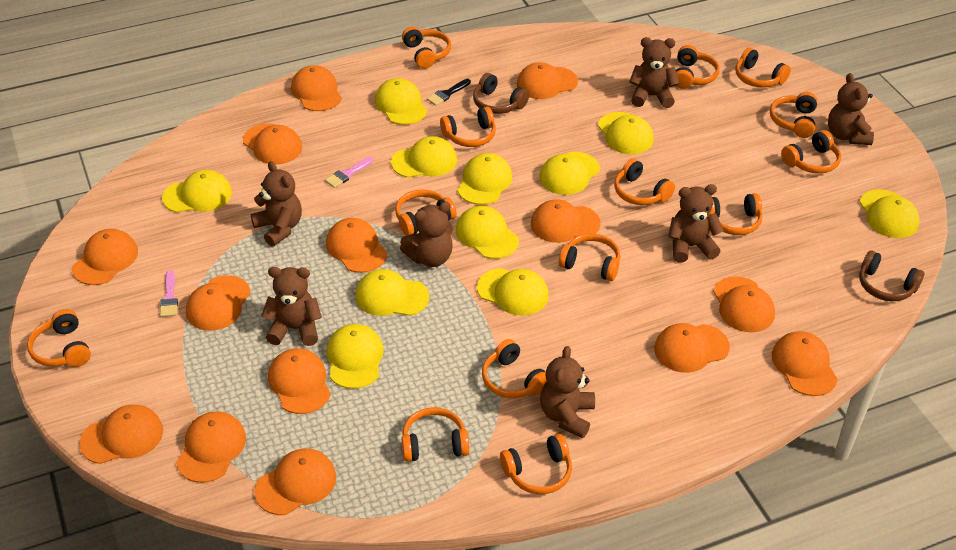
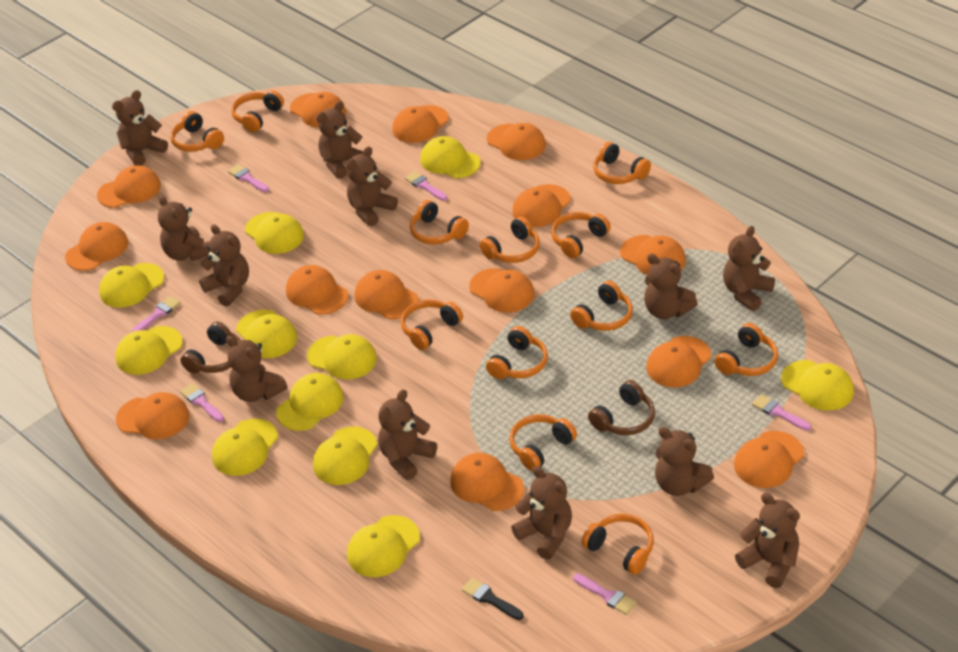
brown teddy bear: [251,161,302,246] [261,267,322,346] [400,202,453,267] [540,346,595,438] [629,37,679,108] [668,184,724,263] [828,73,874,145] = 7 -> [112,90,168,165] [158,196,210,261] [199,224,249,307] [226,335,287,402] [316,101,363,179] [346,147,398,226] [378,389,437,480] [511,466,572,559] [644,253,698,319] [655,427,714,496] [723,226,775,311] [735,493,800,588] = 12
orange headphones: [27,309,91,367] [395,189,457,236] [401,407,469,462] [402,27,451,69] [440,107,496,147] [482,339,547,398] [500,434,572,494] [559,233,620,281] [614,158,675,205] [676,45,720,89] [709,193,763,235] [735,48,791,88] [770,92,817,138] [781,130,841,174] = 14 -> [170,111,224,152] [231,90,284,132] [401,300,463,350] [410,200,469,244] [480,216,540,263] [486,326,548,379] [509,414,577,471] [551,212,611,258] [570,281,633,331] [581,514,654,575] [593,142,651,184] [714,323,778,376] = 12
pink brush: [160,270,178,317] [325,157,373,188] = 2 -> [132,296,180,332] [180,383,224,422] [228,164,269,192] [405,171,447,201] [573,574,637,615] [752,394,811,431] = 6

